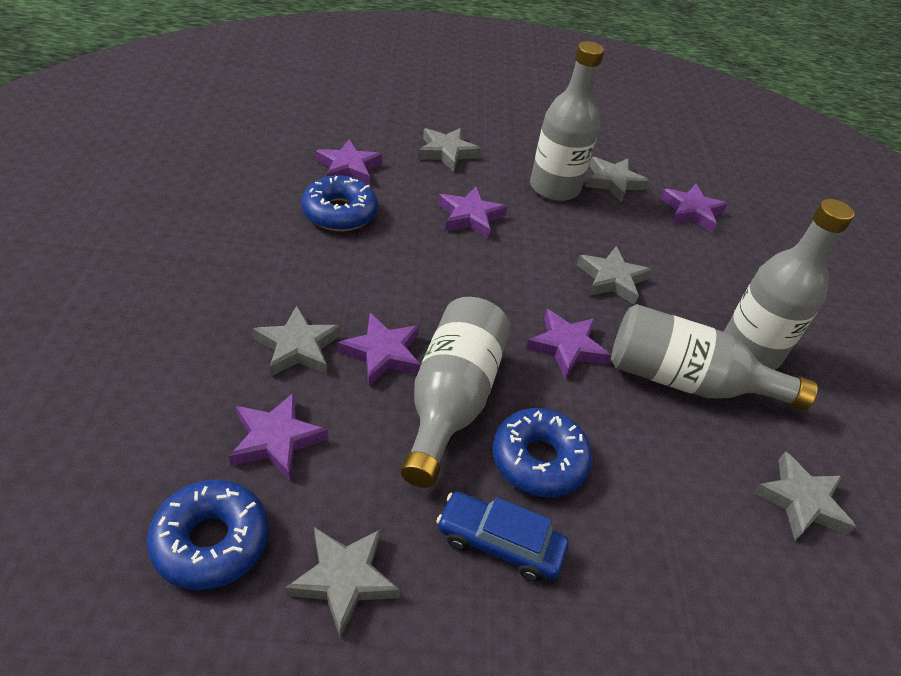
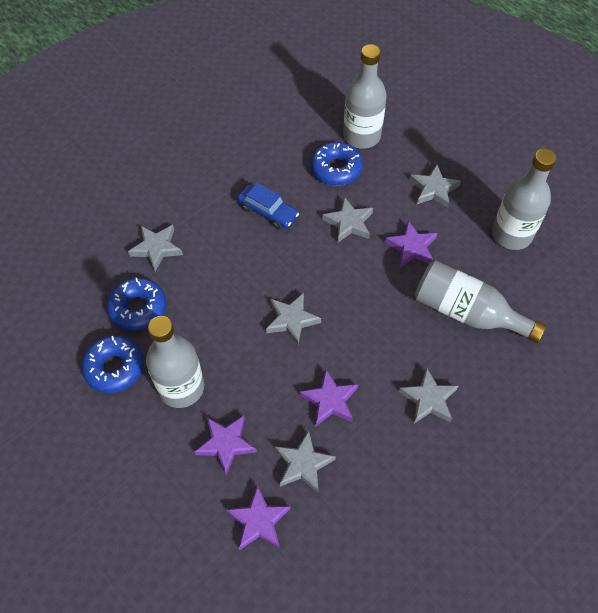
purple star: [229,392,328,481] [315,139,382,185] [337,313,421,386] [438,187,507,239] [526,309,611,379] [660,184,728,232] = 6 -> [194,415,257,475] [226,485,291,550] [300,370,358,426] [385,220,438,267] = 4

